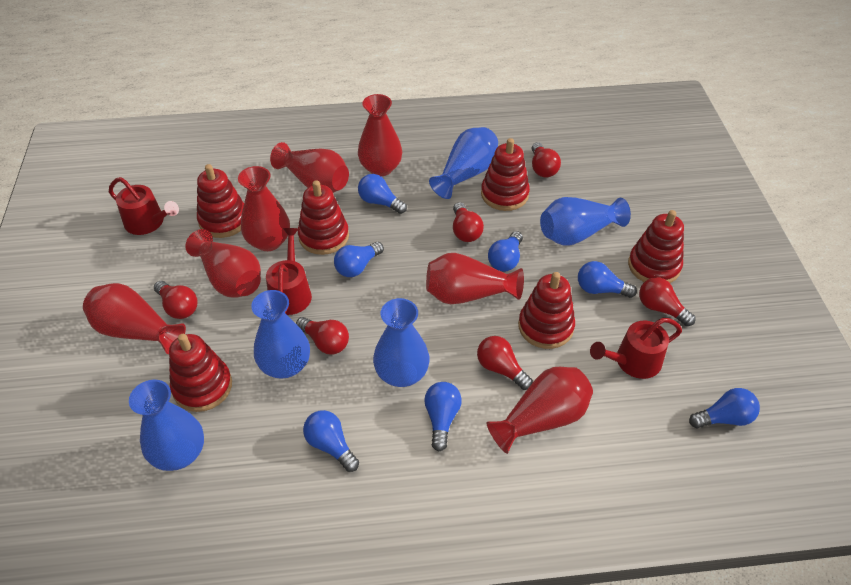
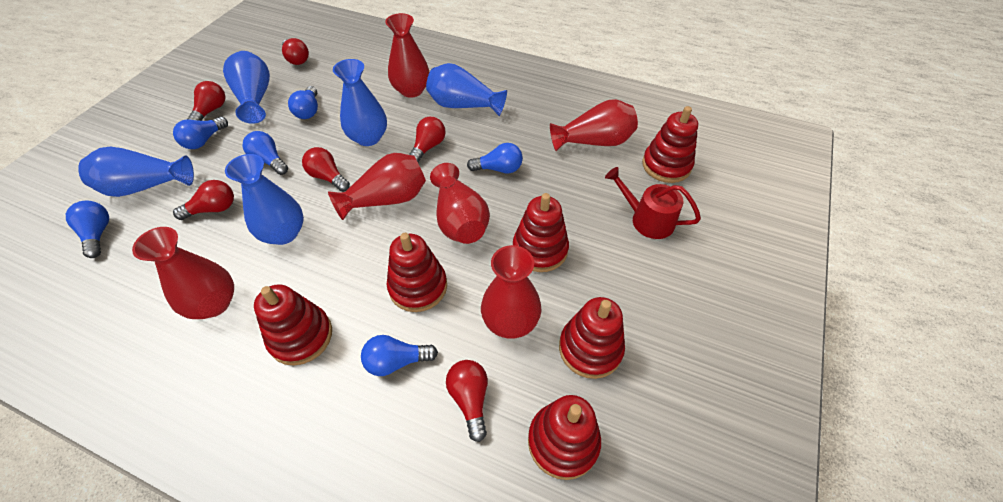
blue light bulb: [303,410,359,472] [334,242,384,277] [358,174,407,214] [424,382,462,451] [488,231,523,272] [578,261,637,298] [689,388,760,429] = 7 -> [66,201,109,258] [173,116,228,149] [243,131,288,175] [288,86,318,119] [361,335,438,376] [467,143,523,174] = 6
red vase: [83,283,186,354] [185,229,261,297] [238,166,290,251] [270,142,349,193] [358,94,402,176] [426,253,524,304] [486,367,593,454] = 7 -> [132,227,234,319] [328,153,426,220] [385,13,430,98] [430,163,490,244] [481,245,541,339] [550,99,638,151] = 6
red watering can: [109,177,179,235] [266,228,312,315] [590,318,682,379] = 3 -> [605,167,701,239] = 1

